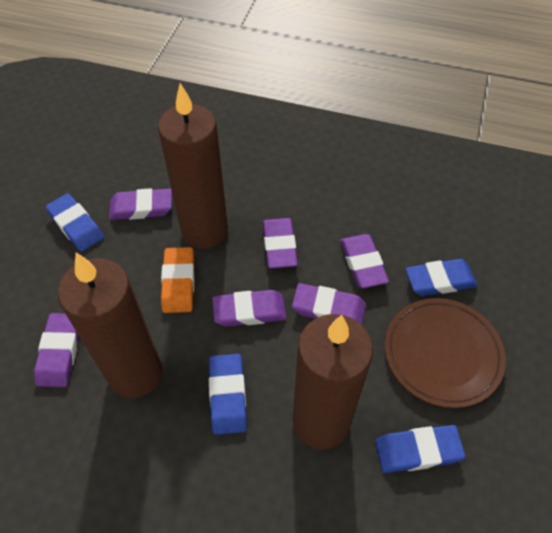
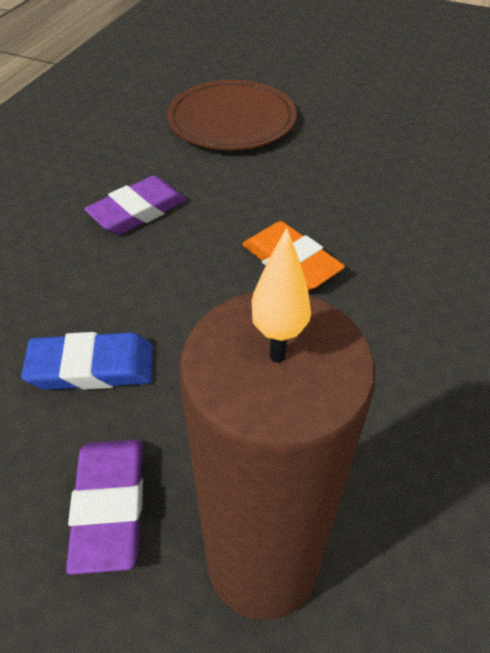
blue eraser: [45,193,104,252] [209,354,247,435] [375,425,465,473] [406,259,477,296] = 4 -> [21,332,153,390] = 1
brown candle: [58,253,163,398] [158,83,228,249] [293,314,373,450] = 3 -> [179,227,375,620] = 1
purple eraser: [34,313,79,387] [109,188,172,220] [212,290,286,327] [263,218,298,268] [292,283,366,325] [340,234,389,288] = 6 -> [66,439,143,575] [84,176,187,235] = 2

